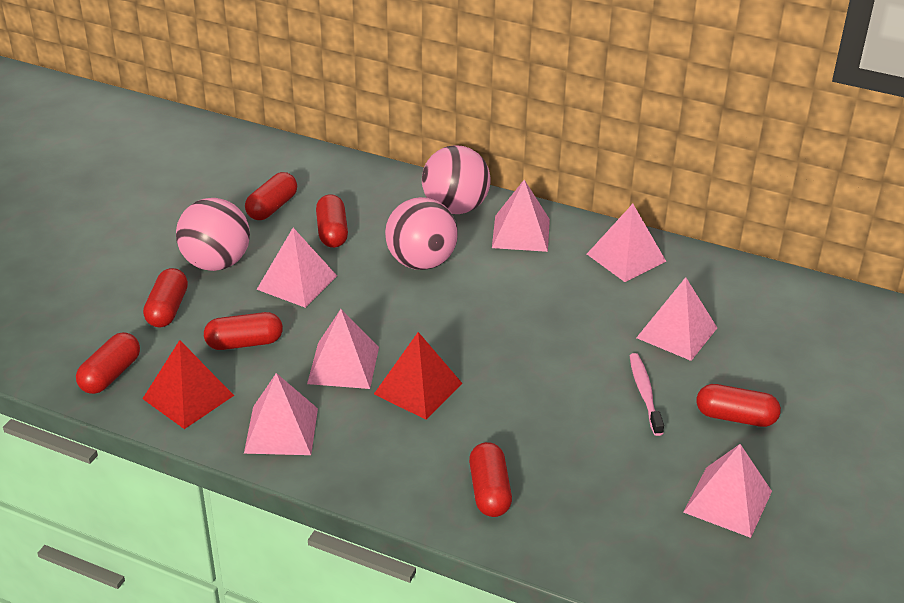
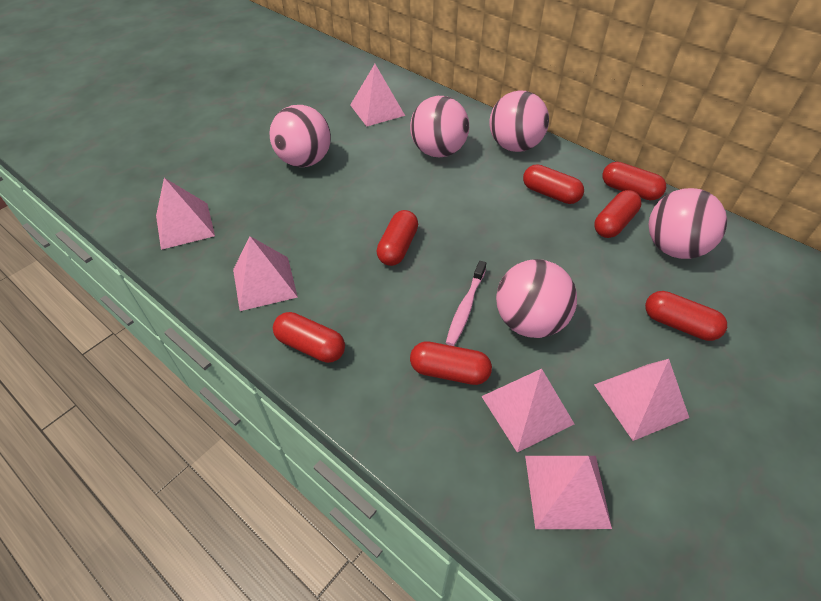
pink ball: [176,198,250,271] [385,197,458,270] [422,145,491,214] = 3 -> [269,105,331,167] [410,96,469,157] [489,90,549,152] [496,259,577,338] [649,188,727,259] = 5
pink pyramid: [244,373,318,455] [256,228,337,308] [307,309,379,389] [492,180,550,252] [587,204,667,282] [636,277,717,361] [683,444,772,538] = 7 -> [156,178,215,250] [233,236,298,311] [350,64,405,126] [481,369,574,452] [525,456,612,529] [594,359,689,441] = 6
red pyramid: [142,340,234,429] [374,332,463,420] = 2 -> none = 0

